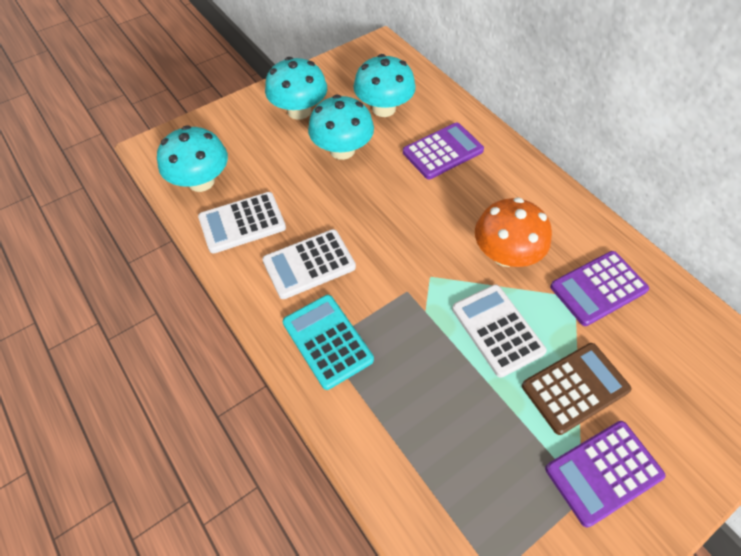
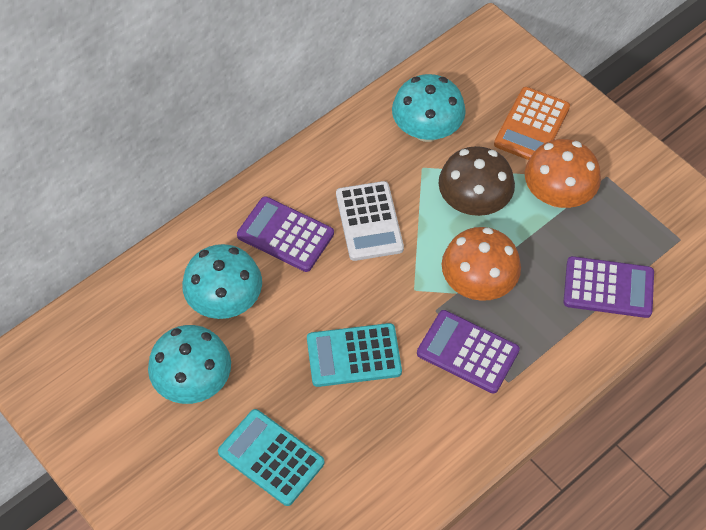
brown calculator: [522,343,631,435] = 1 -> none = 0
brown mushroom: none = 0 -> [438,146,515,216] = 1
orange calculator: none = 0 -> [494,87,570,160] = 1
orange mushroom: [475,197,552,267] = 1 -> [442,227,521,301] [525,139,601,208] = 2
turquoise calculator: [283,295,374,390] = 1 -> [218,409,324,506] [307,323,402,387] = 2
turquoise mushroom: [157,125,228,192] [265,57,327,120] [308,95,374,160] [353,54,416,117] = 4 -> [148,325,231,404] [182,244,262,319] [392,74,466,142] = 3
white calculator: [198,192,286,254] [263,229,356,299] [452,285,547,378] = 3 -> [336,181,404,261] = 1

